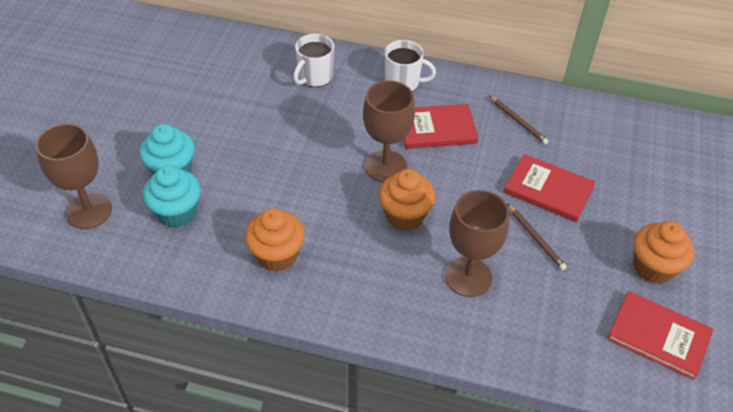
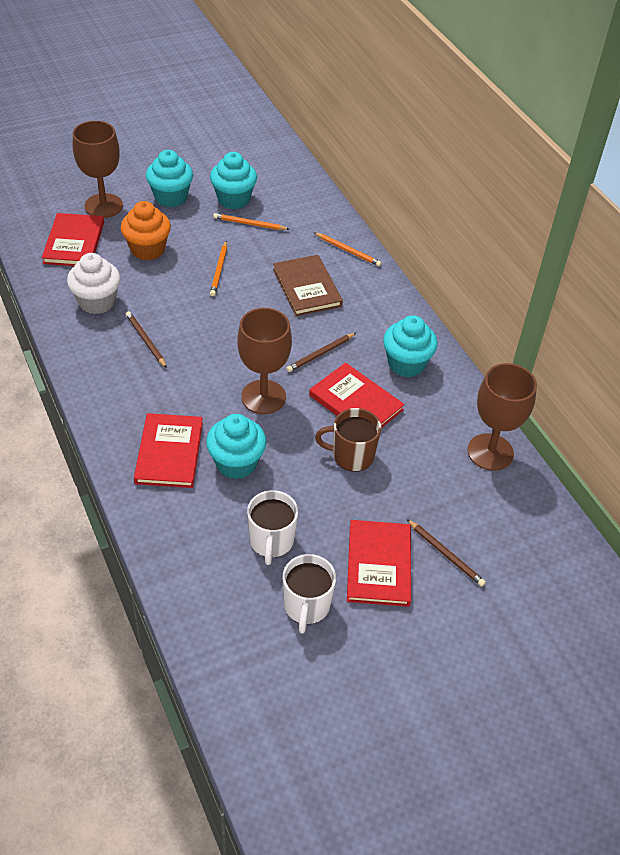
brown book: none = 0 -> [273,255,343,316] = 1
brown mug: none = 0 -> [315,408,381,472] = 1
brown pencil: [489,96,549,144] [507,204,567,270] = 2 -> [126,311,167,368] [286,333,356,372] [407,519,486,586] = 3
orange cupcake: [245,208,305,272] [379,169,435,231] [634,221,694,284] = 3 -> [121,201,171,261] = 1
orange pencil: none = 0 -> [210,241,227,296] [213,213,289,230] [314,232,382,267] = 3
red book: [403,104,478,149] [504,154,596,222] [607,291,714,380] = 3 -> [42,213,104,266] [134,413,203,488] [309,363,405,428] [347,520,411,607] = 4
turquoise cupcake: [139,124,195,175] [143,165,201,228] = 2 -> [146,150,193,207] [206,414,267,479] [210,152,257,209] [383,315,438,377] = 4
white cupcake: none = 0 -> [67,253,120,314] = 1

